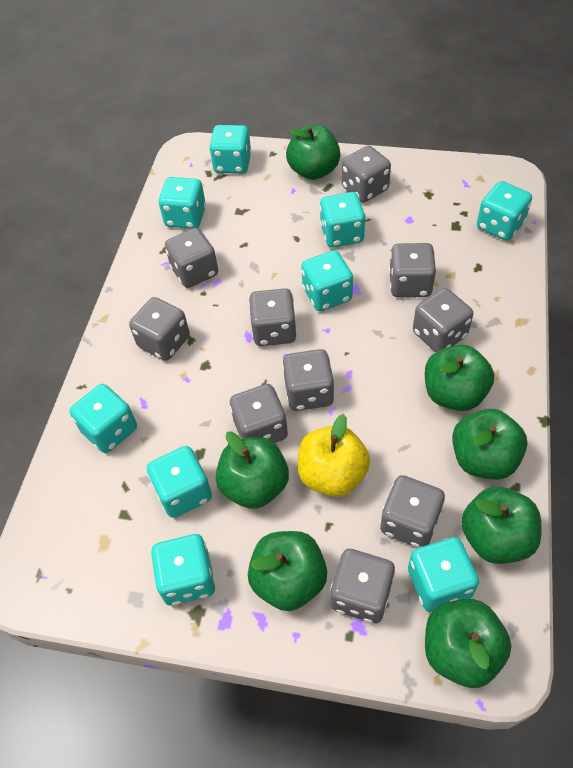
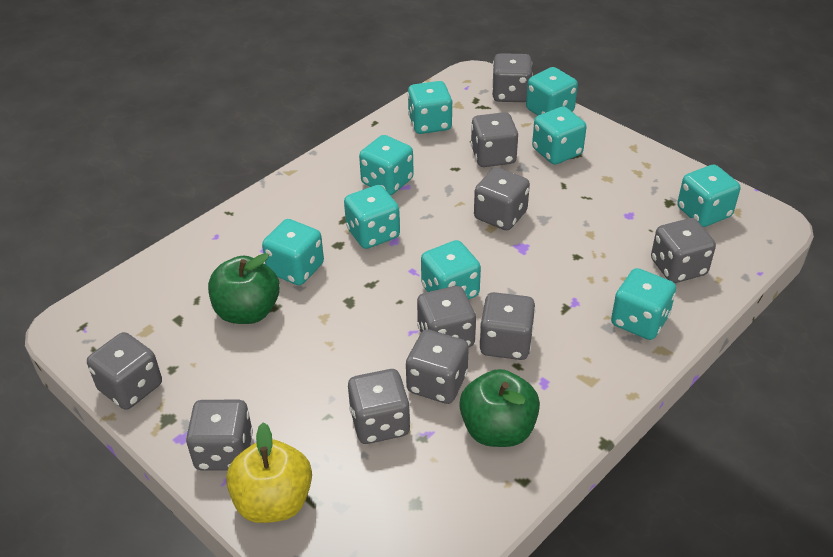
green apple: [216,431,289,509] [248,531,327,611] [286,125,340,180] [425,345,494,411] [425,599,511,688] [452,409,527,480] [461,486,541,564] = 7 -> [208,253,280,324] [459,369,540,447] = 2

